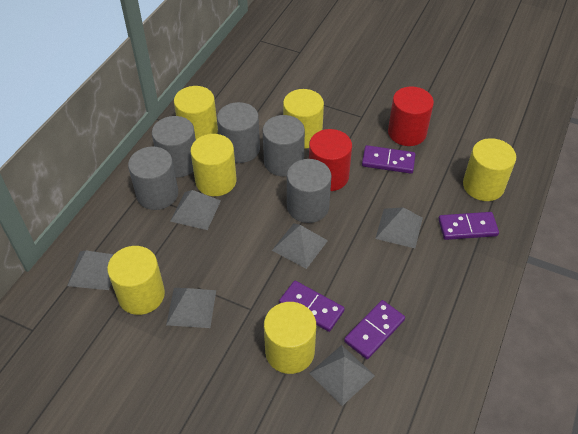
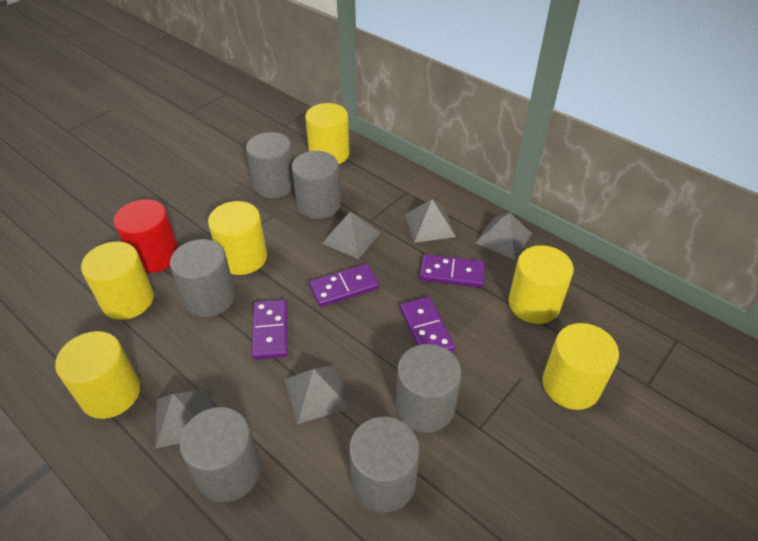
grey cylinder: [128,147,178,210] [152,116,196,177] [217,102,260,163] [263,115,305,176] [287,159,332,223] = 5 -> [170,239,236,317] [179,407,261,502] [246,132,294,198] [292,151,341,219] [349,417,420,513] [396,344,461,433] = 6
grey pyramid: [67,250,114,290] [166,288,216,328] [170,190,221,230] [272,223,328,269] [309,345,375,406] [375,207,423,248] = 6 -> [155,389,212,448] [285,365,350,424] [322,212,381,259] [405,199,456,243] [475,212,532,260] = 5
red cylinder: [309,129,352,191] [388,87,434,146] = 2 -> [114,199,179,273] = 1

